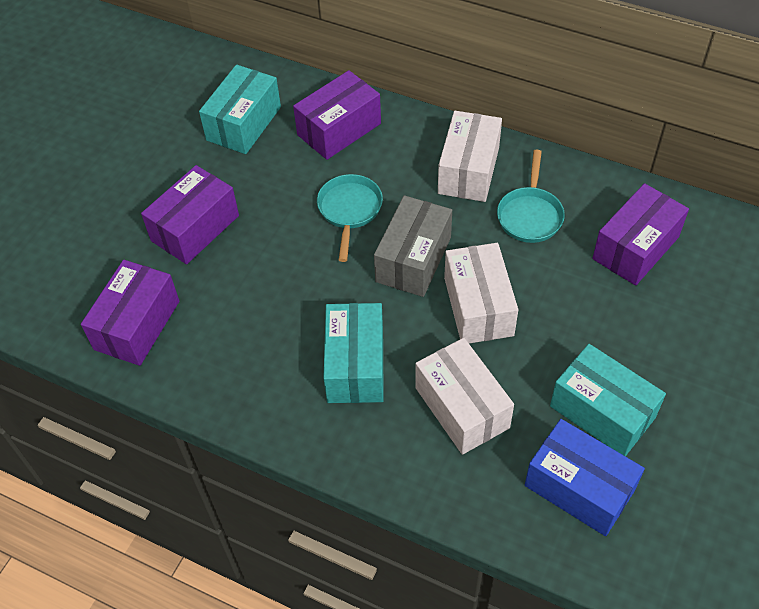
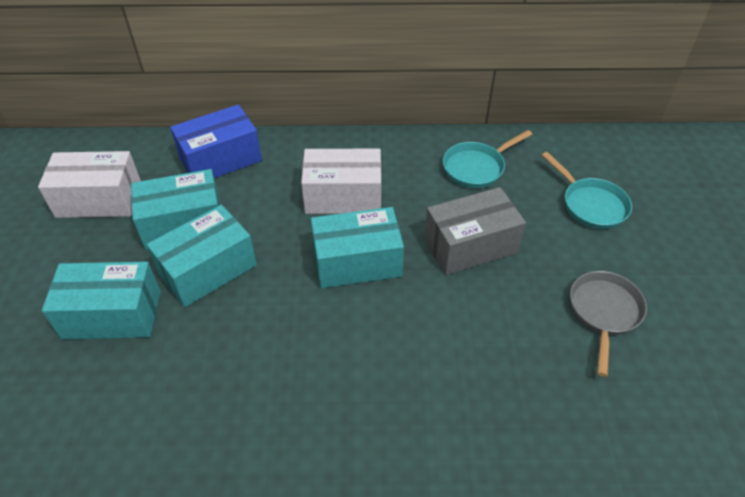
grey pan: none = 0 -> [570,271,647,377] = 1
purple box: [81,260,179,366] [141,165,239,264] [293,70,381,160] [592,183,689,286] = 4 -> none = 0
turquoise box: [199,65,281,154] [323,303,384,403] [550,344,666,456] = 3 -> [42,262,161,339] [131,169,220,250] [147,205,257,307] [311,207,404,288] = 4
white box: [415,338,514,455] [438,111,502,202] [444,243,518,343] = 3 -> [38,151,141,218] [301,149,381,214] = 2

